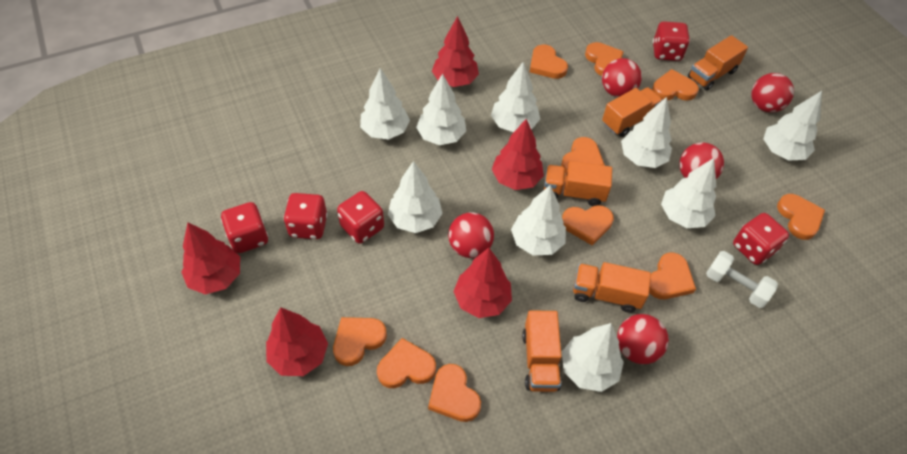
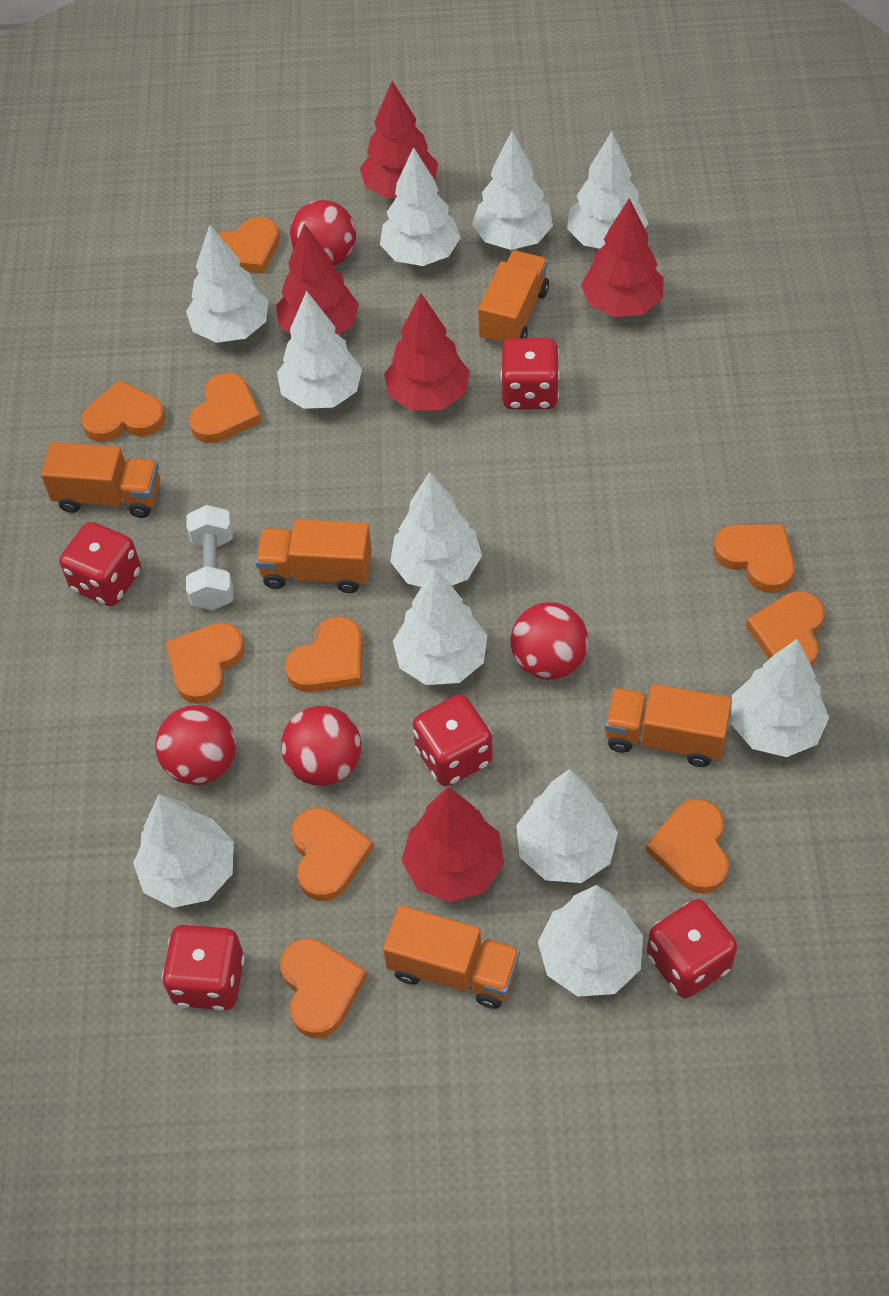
red ball: [448,212,494,258] [602,58,642,97] [617,314,669,364] [679,142,724,179] [751,73,794,113] = 5 -> [155,705,236,785] [281,706,361,786] [290,200,356,266] [511,602,588,680] = 4
white tree: [360,68,410,140] [388,161,443,233] [416,73,466,145] [491,62,540,132] [511,185,566,255] [562,323,624,392] [621,97,672,168] [661,158,716,228] [763,91,822,160] = 9 -> [133,794,234,908] [186,225,268,343] [277,291,362,409] [380,147,461,266] [390,472,482,587] [393,568,487,685] [472,131,553,250] [516,769,618,883] [538,885,643,997] [567,131,648,249] [731,639,829,757] = 11

